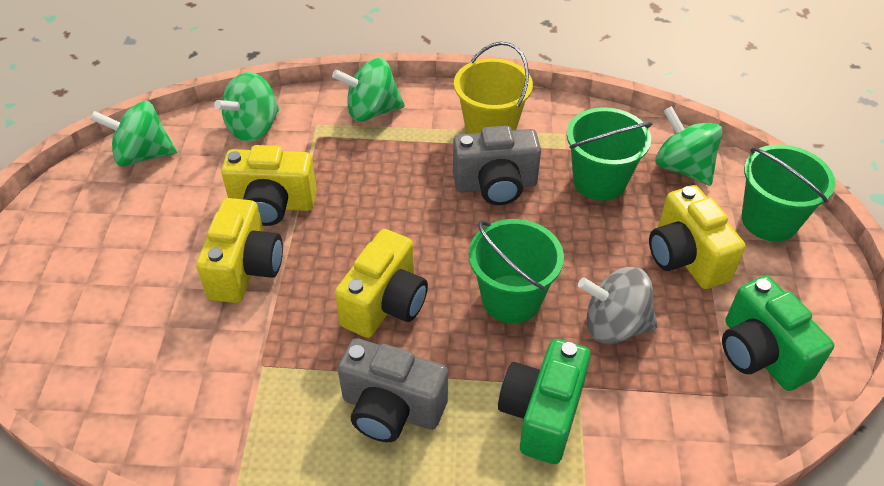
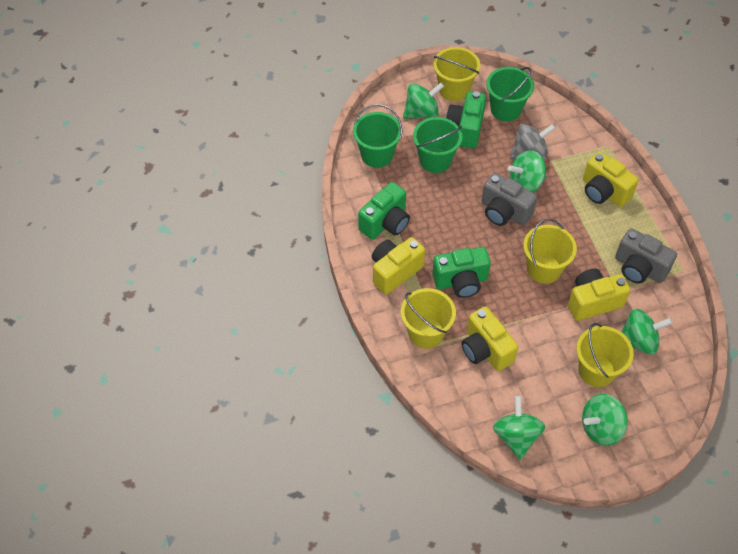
green camera: [498,339,591,464] [722,275,834,391] = 2 -> [358,182,410,240] [432,247,491,298] [446,91,486,148] = 3
green spinning top: [90,101,177,166] [214,72,279,142] [332,58,405,121] [655,106,723,185] = 4 -> [403,83,444,119] [493,396,545,460] [508,150,546,193] [582,394,628,446] [621,309,673,354] = 5
yellow bucket: [454,42,533,134] = 1 -> [401,288,456,349] [433,47,480,101] [523,219,577,283] [576,323,634,387] = 4

